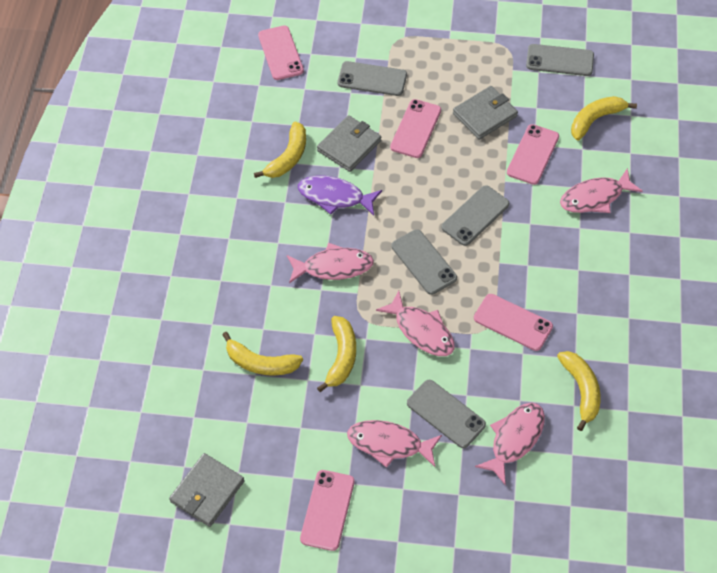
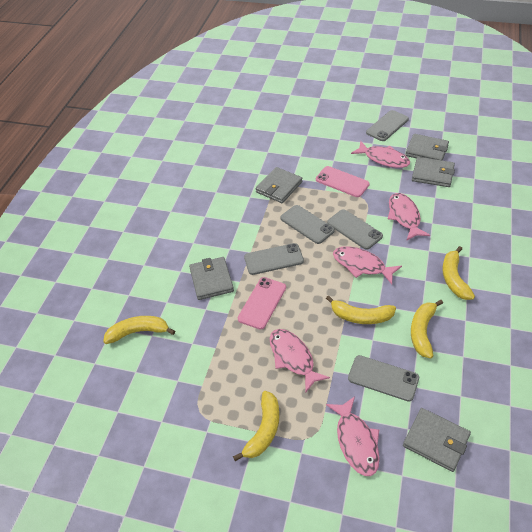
grey wallet: [169,453,244,527] [317,115,381,172] [453,86,518,140] = 3 -> [189,257,234,300] [256,167,303,203] [403,408,471,472] [405,134,449,161] [412,157,455,187] = 5
pink phone: [258,25,304,80] [300,470,355,551] [390,99,441,158] [474,294,553,351] [507,124,559,185] = 5 -> [238,277,286,330] [316,166,370,197] = 2
purple fish: [298,176,382,216] = 1 -> none = 0

